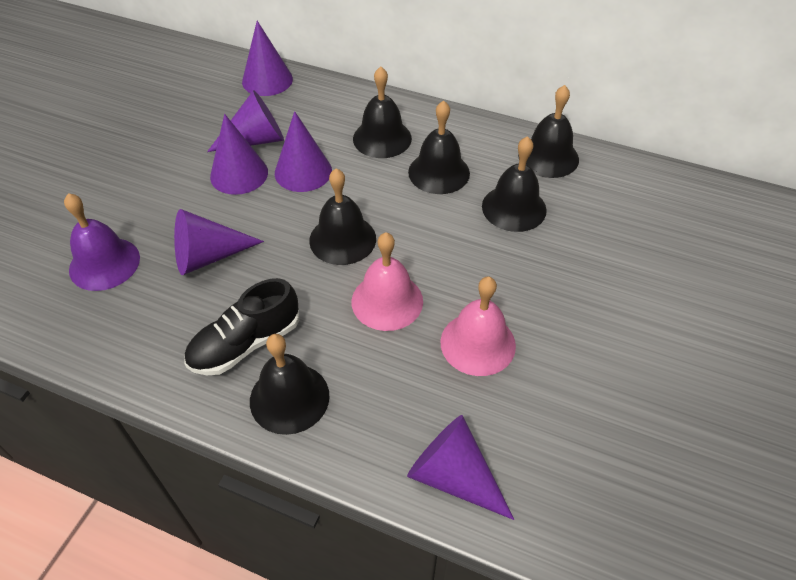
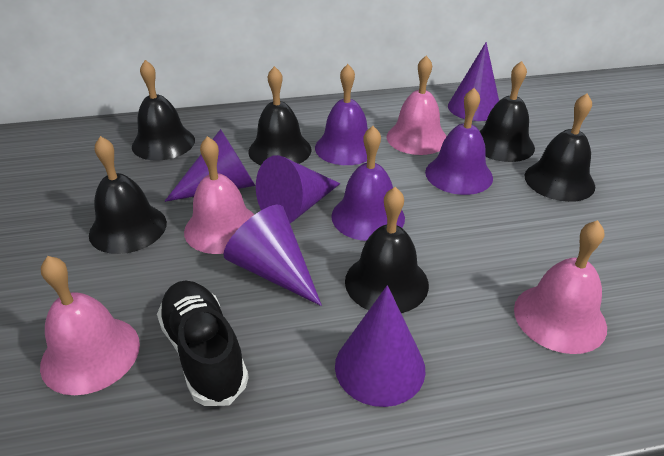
pink bell: [352,232,423,331] [440,276,516,376] = 2 -> [40,256,140,395] [184,136,255,254] [387,55,447,155] [514,220,607,354] = 4
purple bell: [64,193,140,291] = 1 -> [315,64,368,165] [331,126,405,241] [425,88,493,195] = 3
purple cone: [174,209,264,275] [207,90,284,152] [210,114,268,195] [242,21,293,96] [275,111,332,192] [407,415,514,520] = 6 -> [165,129,255,202] [223,205,322,306] [256,155,340,223] [335,285,425,407] [448,42,499,121] = 5

